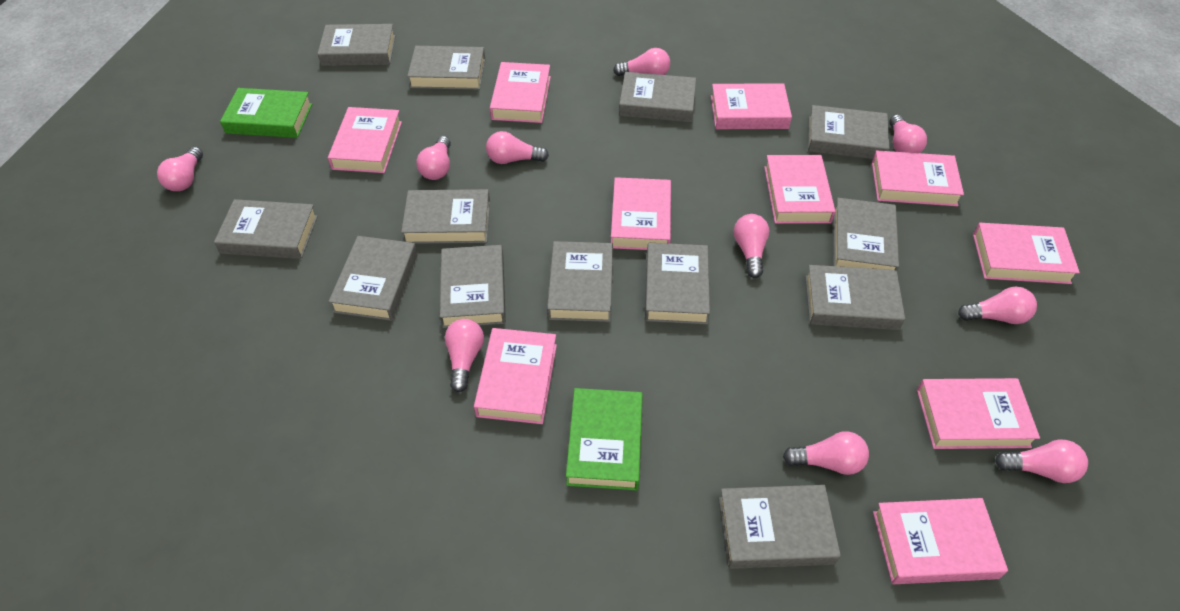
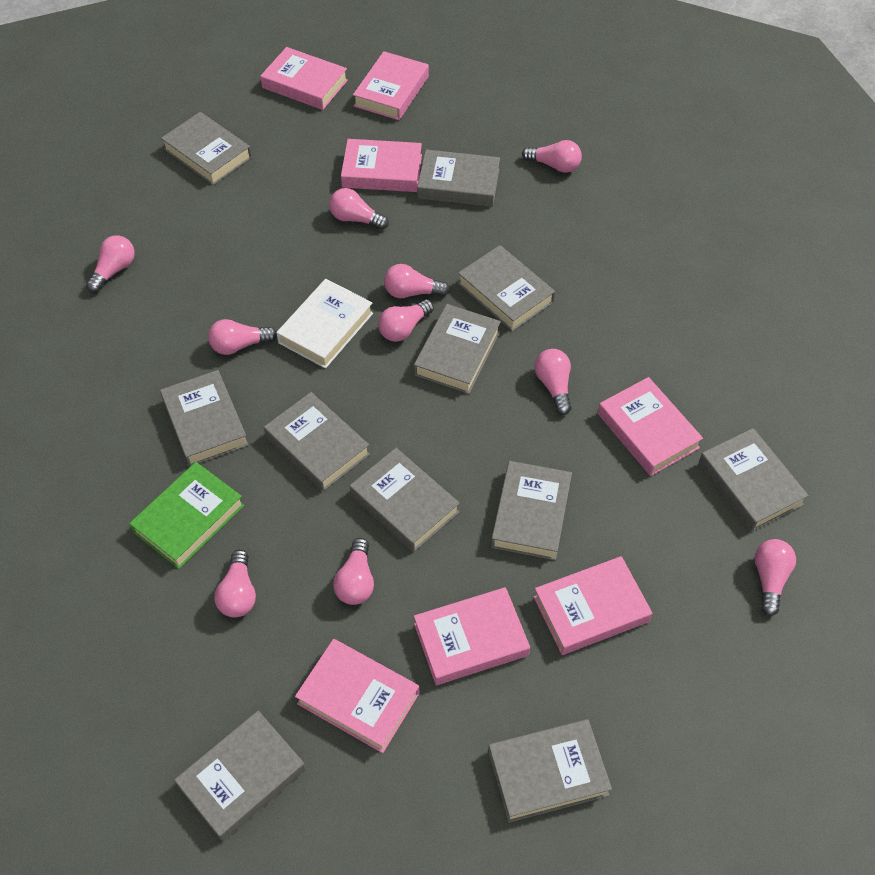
green book: [220,88,312,138] [566,388,643,491] = 2 -> [129,462,244,569] = 1
grey book: [214,199,318,259] [317,24,395,66] [328,236,418,321] [401,189,490,244] [407,46,485,90] [440,245,506,328] [547,241,613,322] [619,72,696,122] [645,243,710,325] [719,485,841,569] [805,265,905,330] [808,105,890,159] [833,198,899,271] = 13 -> [160,370,249,467] [161,112,252,185] [174,711,306,842] [264,392,370,491] [350,448,460,552] [414,304,501,394] [417,149,500,207] [458,245,555,331] [488,719,612,823] [491,461,572,560] [699,428,809,532] = 11
pink book: [328,107,402,173] [474,328,557,424] [490,62,551,123] [611,177,671,250] [711,83,792,129] [764,155,836,224] [872,151,964,206] [873,498,1008,584] [917,378,1040,449] [973,223,1080,284] = 10 -> [260,47,348,110] [295,639,419,753] [341,139,422,192] [353,51,429,120] [414,587,530,685] [534,556,652,655] [598,377,703,476] = 7
white book: none = 0 -> [276,279,373,369] = 1

